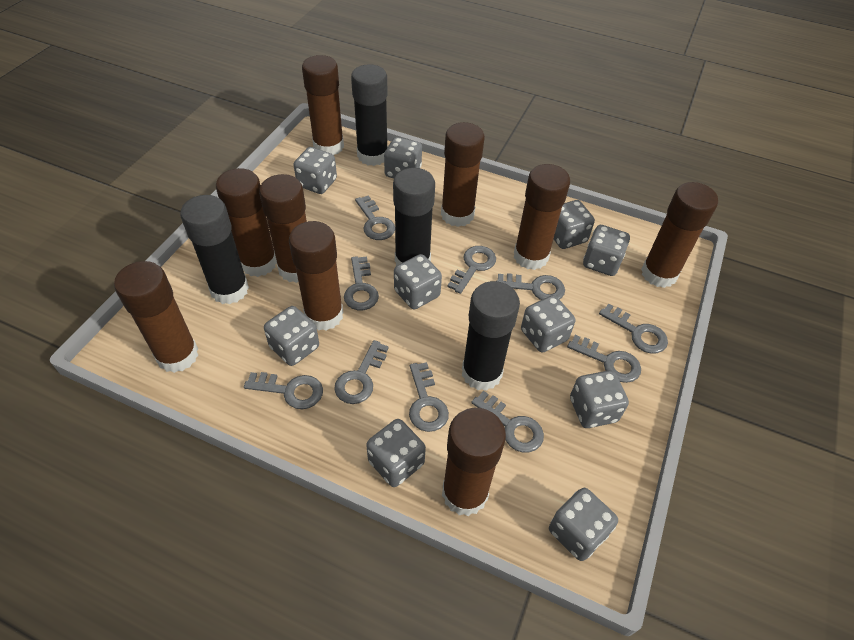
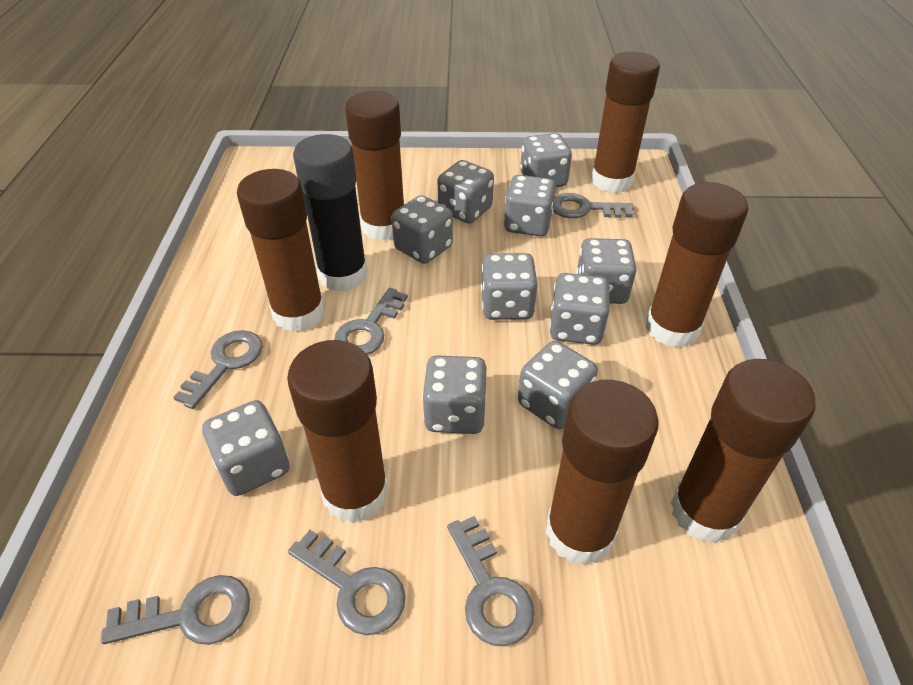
black glue stick: [180,195,249,304] [351,64,388,166] [393,168,435,266] [462,281,520,391] = 4 -> [293,134,367,292] = 1
brown glue stick: [114,261,198,373] [216,168,276,277] [259,174,307,283] [289,221,343,331] [302,55,344,155] [441,122,485,227] [442,408,506,516] [514,164,570,270] [641,182,718,288] = 9 -> [237,169,325,332] [287,340,389,523] [345,91,404,241] [546,380,659,566] [591,52,660,193] [646,182,748,348] [671,359,816,543] = 7
grey key: [244,372,323,409] [334,340,389,404] [344,256,379,310] [355,195,395,240] [409,362,449,432] [447,246,496,294] [471,391,544,452] [496,273,565,300] [567,335,641,383] [599,304,668,354] = 10 -> [101,575,250,645] [173,330,263,409] [288,530,406,635] [334,288,408,355] [447,516,535,646] [553,193,634,218] = 6

